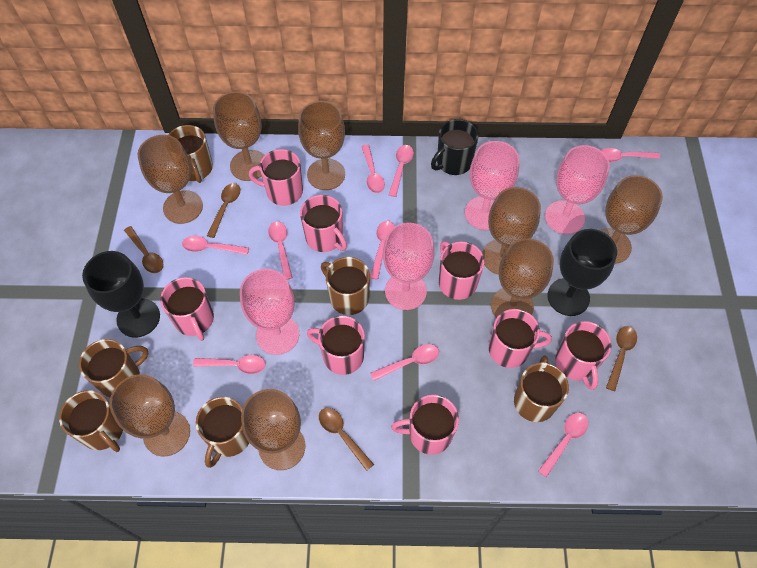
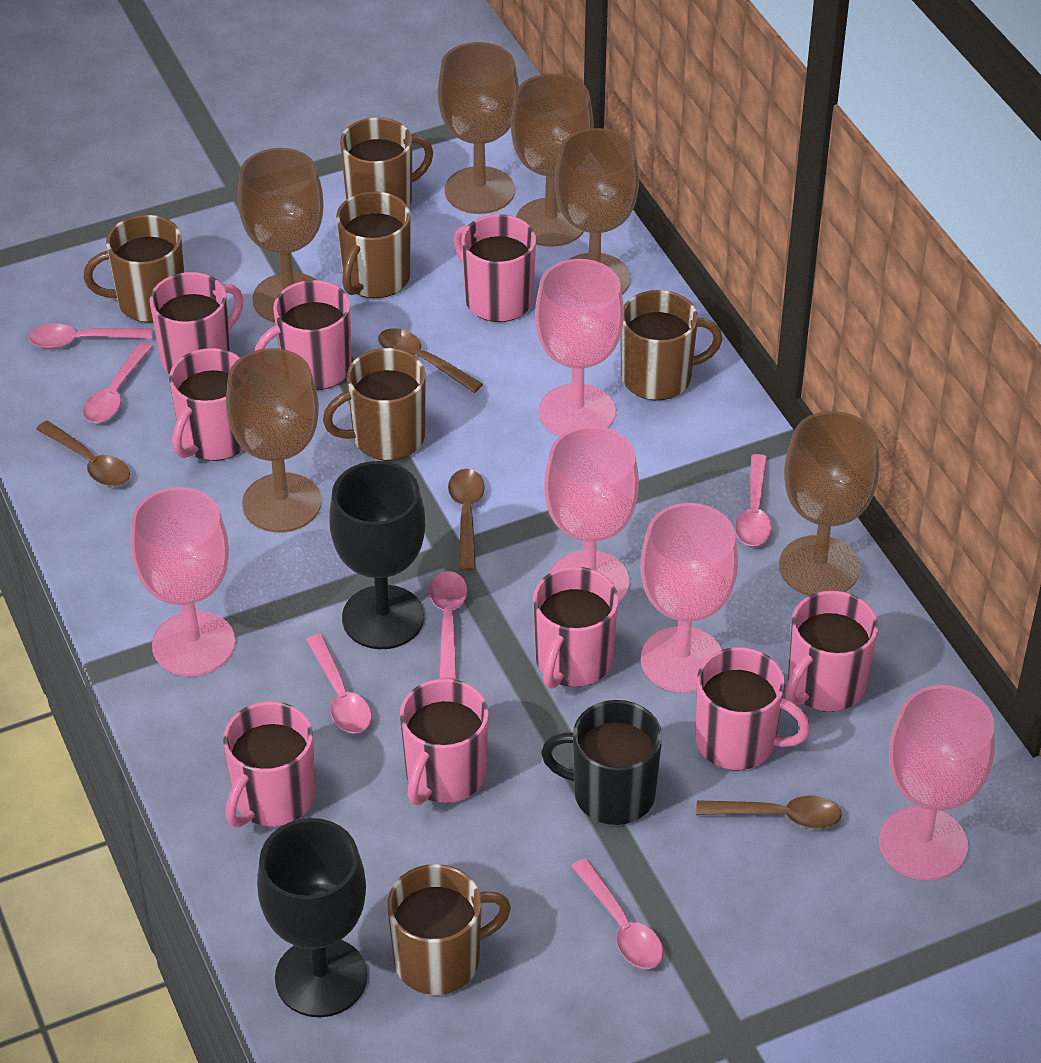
brown goblet: [109,374,190,456] [137,135,203,224] [213,91,265,181] [241,389,305,470] [298,101,345,190] [482,187,541,275] [491,238,554,318] [599,175,663,264] = 8 -> [226,348,322,532] [238,148,324,323] [438,42,519,214] [511,73,593,247] [555,128,639,295] [779,411,880,596] = 6
pink goblet: [240,269,299,355] [383,223,434,310] [465,141,519,230] [545,145,610,234] = 4 -> [131,487,235,676] [535,259,624,436] [544,426,639,603] [640,503,738,693] [879,685,995,881] = 5
pink mug: [160,277,214,341] [249,149,303,206] [300,195,347,252] [307,316,365,375] [391,395,459,455] [439,241,484,300] [489,309,552,368] [555,321,611,390] = 8 -> [150,272,243,374] [169,348,243,461] [223,701,315,827] [255,280,352,390] [400,679,489,806] [454,214,536,322] [533,567,618,689] [696,647,811,770] [785,591,878,712] = 9
pink spoon: [182,236,249,255] [193,355,265,374] [268,221,292,280] [361,145,385,193] [370,221,395,280] [370,344,439,381] [389,145,414,197] [538,413,588,477] [601,148,660,162] = 9 -> [28,324,152,348] [83,342,153,423] [306,634,371,733] [429,571,467,680] [571,858,664,969] [735,454,772,546] = 6

